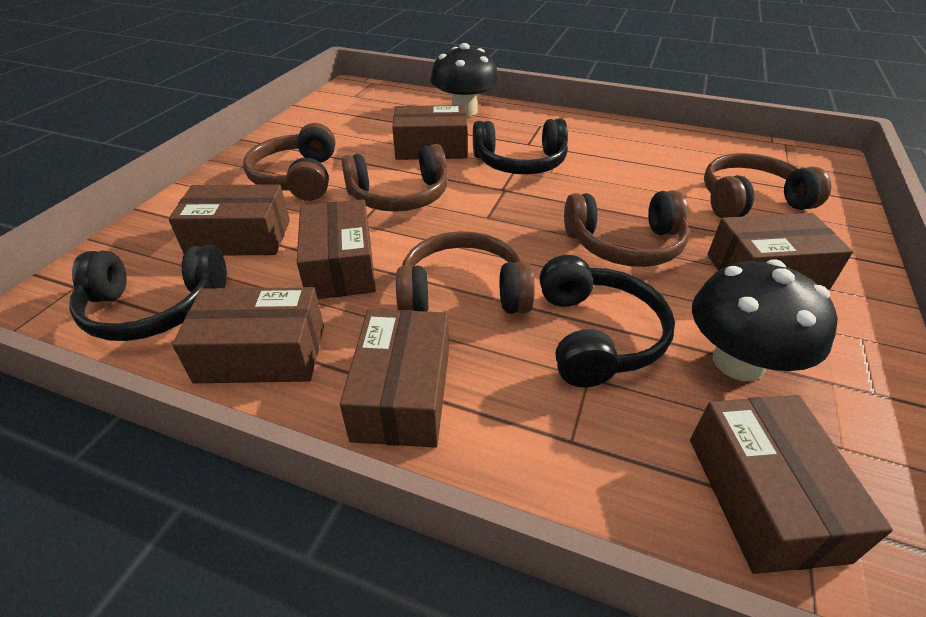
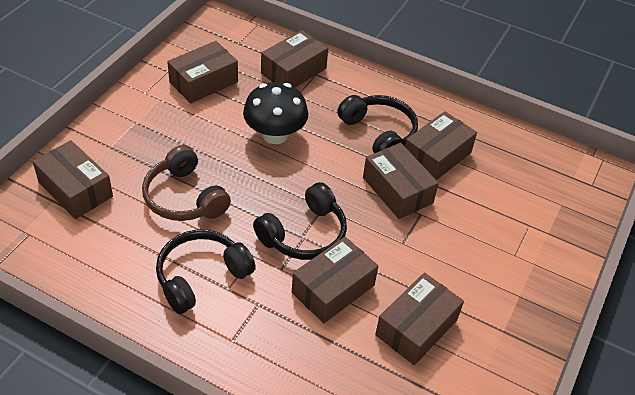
black mushroom: [430,43,499,116] [692,259,838,381] = 2 -> [243,82,308,144] = 1
brown headphones: [243,123,335,201] [341,144,448,212] [396,231,535,314] [564,190,689,267] [704,153,831,218] = 5 -> [142,145,231,221] = 1

